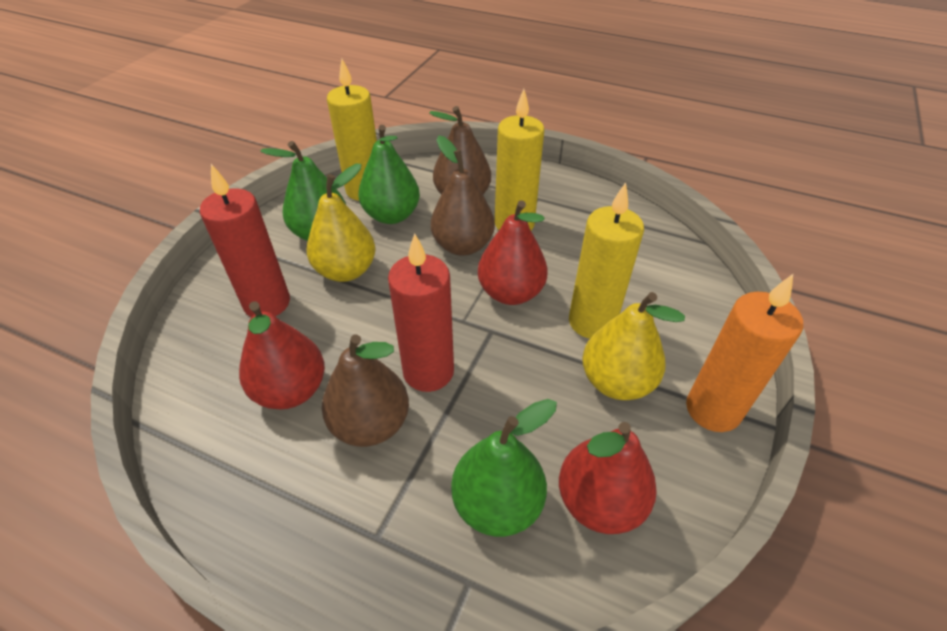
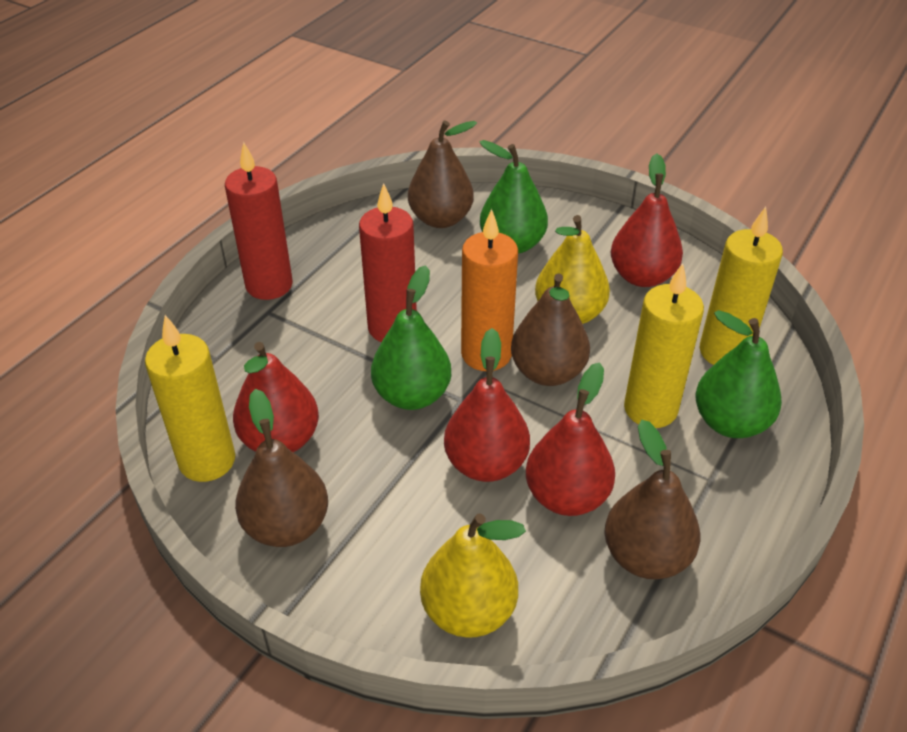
brown pear: [322,335,409,447] [429,106,491,195] [431,136,495,256] = 3 -> [235,389,328,547] [408,121,477,228] [511,273,590,386] [604,420,700,579] = 4
red pear: [239,301,325,409] [478,200,548,305] [559,422,657,534] = 3 -> [233,342,319,452] [444,328,530,482] [526,362,615,516] [611,154,683,287] = 4

